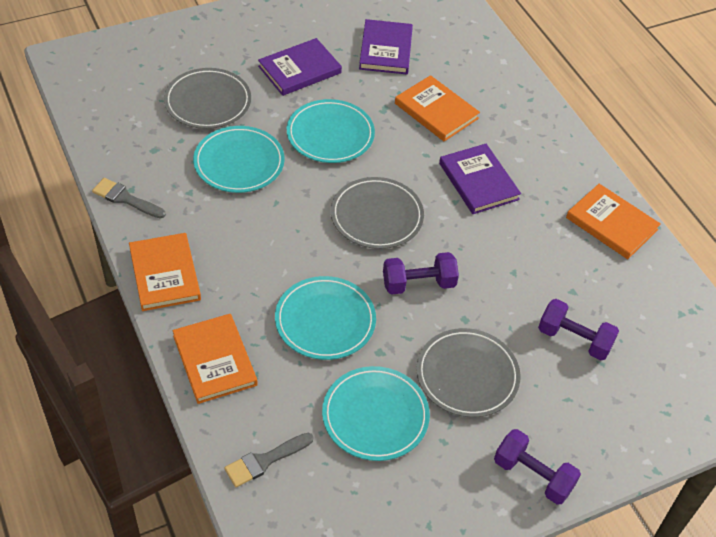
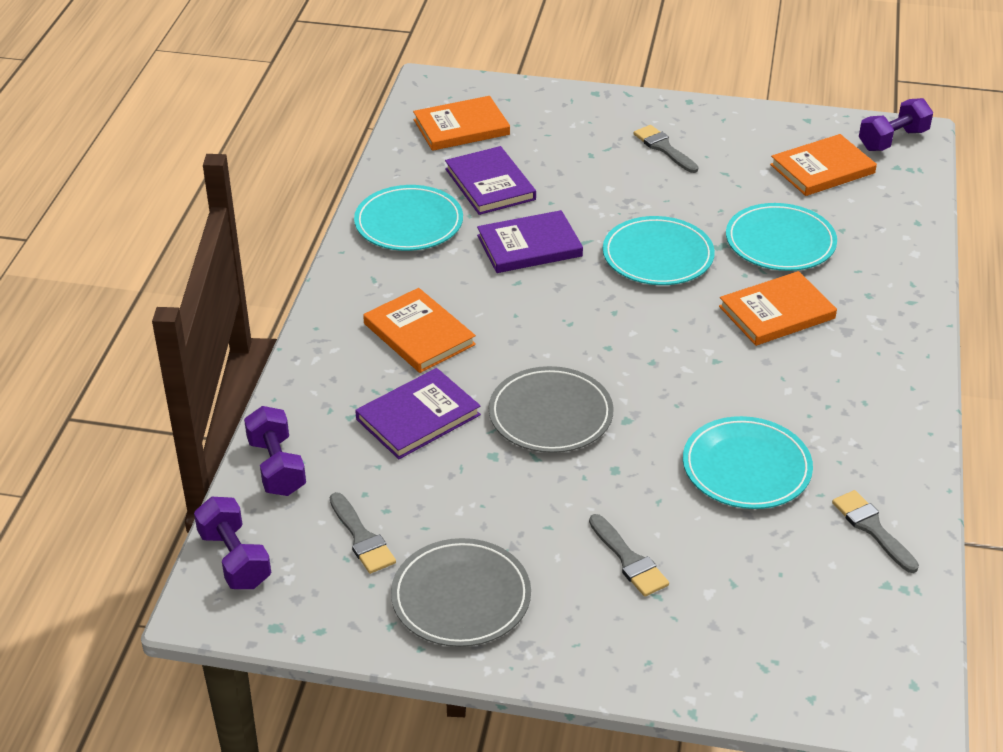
grey brush: [92,178,166,219] [224,433,313,487] = 2 -> [330,492,396,574] [589,514,669,597] [633,125,698,173] [832,490,919,573] = 4
grey plate: [164,68,251,129] [331,177,424,249] [416,328,520,417] = 3 -> [391,538,531,647] [489,366,614,453] = 2

